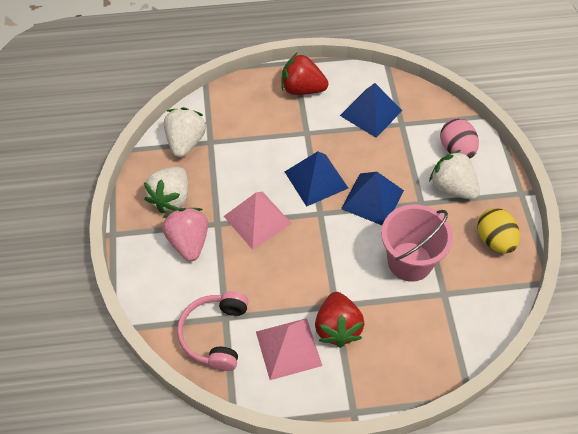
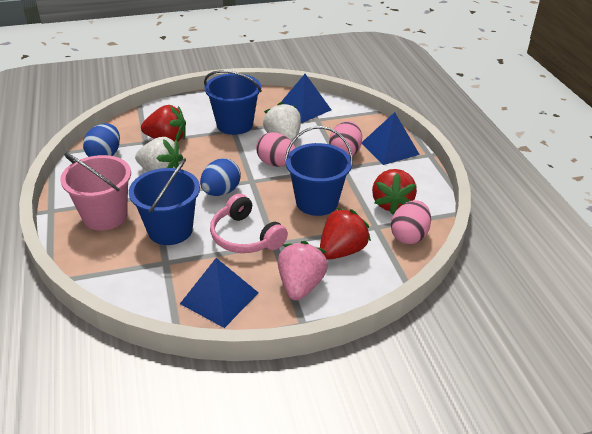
blue bucket: none = 0 -> [129,158,200,245] [204,70,262,135] [285,126,353,216] = 3
blue egg: none = 0 -> [83,123,120,157] [200,158,241,196] = 2
pink egg: [440,118,479,159] = 1 -> [256,132,295,167] [329,121,362,156] [391,200,431,244] = 3
pink pyramid: [224,192,292,250] [256,318,322,380] = 2 -> none = 0
red strawberry: [281,53,329,95] [315,292,365,348] = 2 -> [141,105,186,142] [320,208,371,260] [372,169,417,214] = 3
white strawberry: [144,167,188,213] [164,107,206,157] [429,150,480,200] = 3 -> [135,137,183,172] [263,102,301,144] = 2
yellow egg: [477,208,520,253] = 1 -> none = 0

